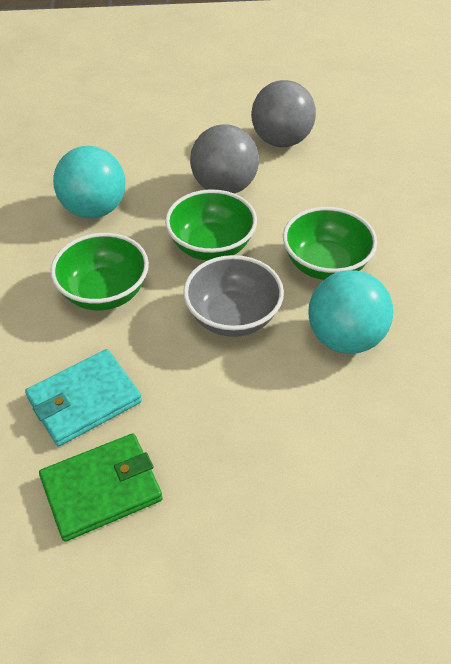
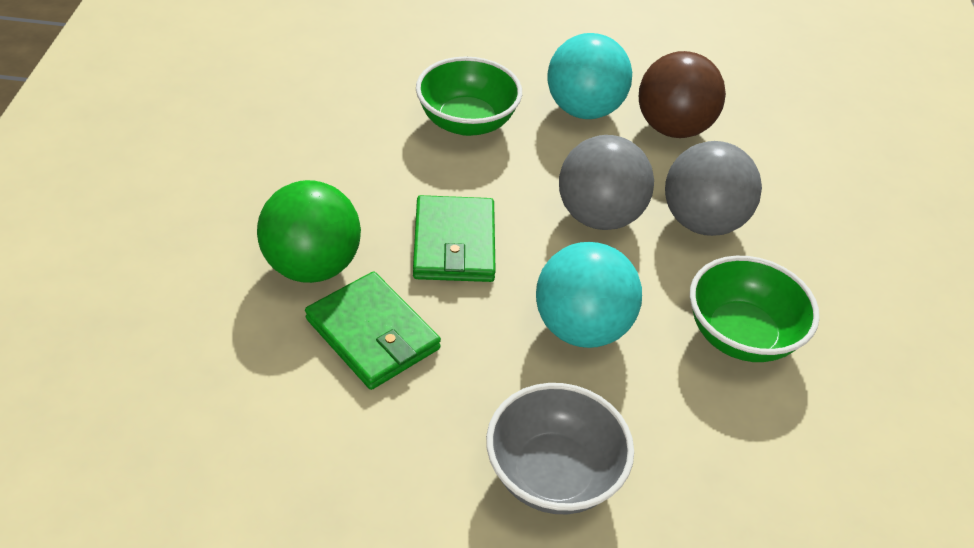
brown ball: none = 0 -> [639,51,726,138] = 1
green ball: none = 0 -> [257,180,361,283] = 1
green bowl: [51,233,149,310] [165,189,257,261] [283,207,377,280] = 3 -> [416,57,522,136] [690,256,820,362] = 2
green wallet: [39,434,163,542] = 1 -> [305,271,441,390] [413,195,496,282] = 2
turquoise wallet: [25,349,142,447] = 1 -> none = 0

